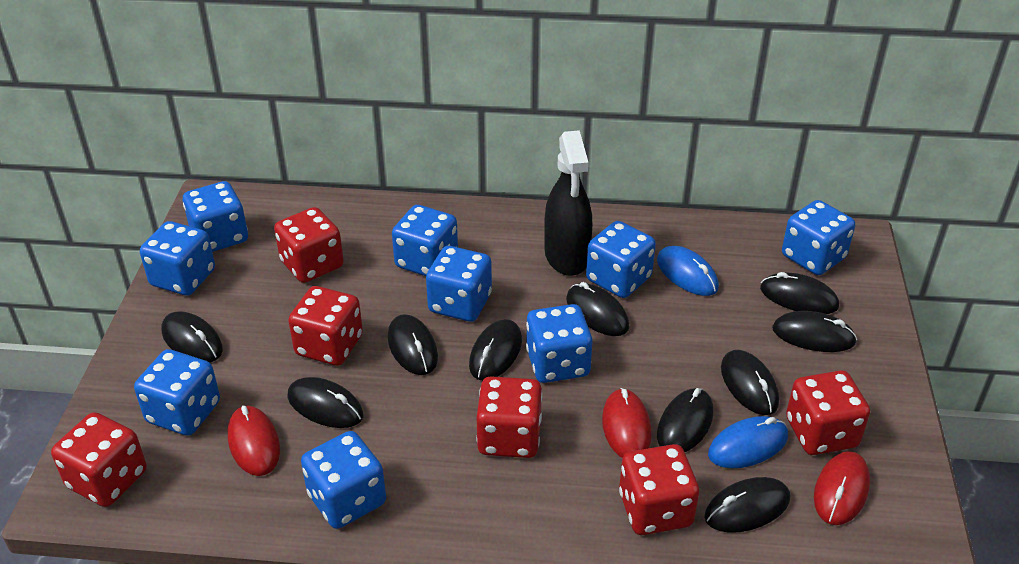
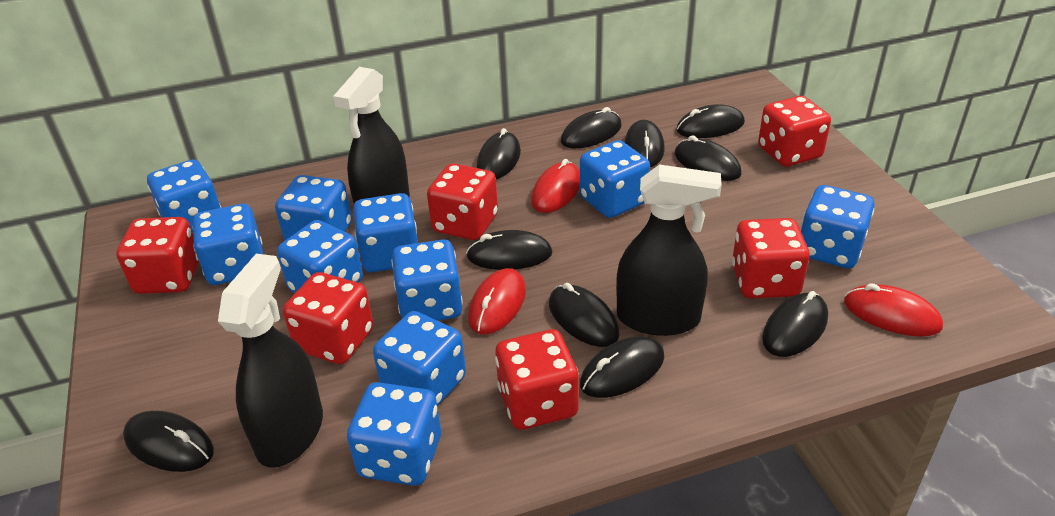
black spray bottle: [544,130,592,276] = 1 -> [218,254,323,467] [333,67,410,203] [616,165,722,336] = 3
blue dice: [134,349,220,436] [140,221,215,296] [183,181,248,252] [301,431,386,529] [392,205,458,276] [426,246,492,322] [526,304,593,383] [586,221,656,298] [782,200,855,275] = 9 -> [147,159,221,233] [193,204,263,285] [275,175,352,241] [277,220,363,293] [347,382,441,486] [353,193,418,272] [373,311,466,406] [392,240,463,321] [580,140,650,218] [801,185,875,268] = 10
blue mouse: [657,246,719,296] [708,416,788,468] = 2 -> none = 0

